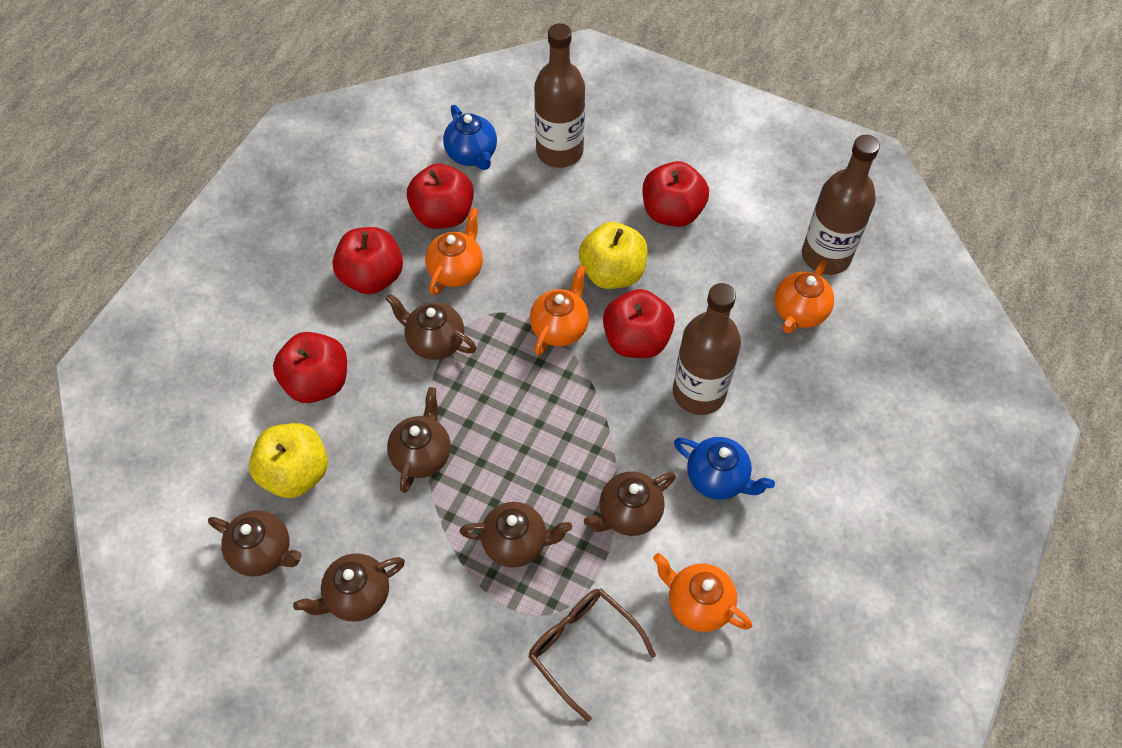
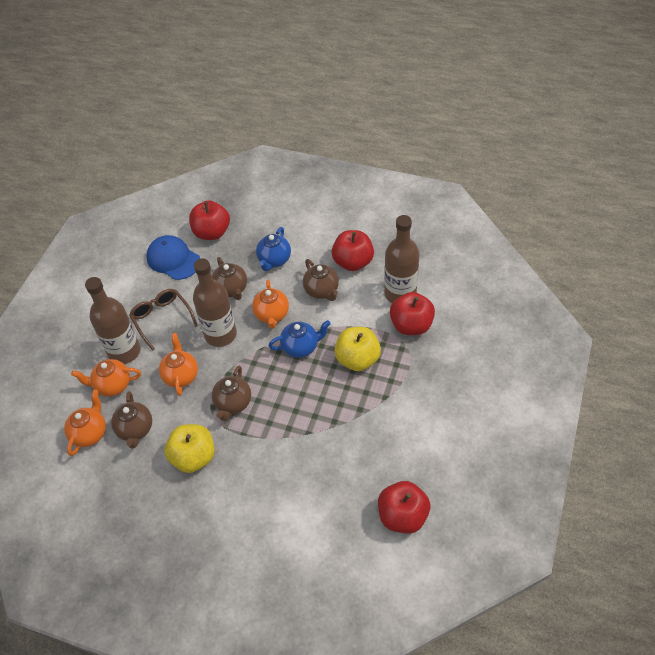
blue cap: none = 0 -> [146,235,200,280] = 1
brown teapot: [208,510,302,577] [293,553,405,622] [386,294,477,360] [387,387,451,493] [460,502,572,568] [584,472,676,536] = 6 -> [111,391,152,449] [212,257,247,300] [212,366,251,421] [303,259,339,301] = 4
red apple: [273,332,347,403] [333,227,403,294] [407,163,474,229] [603,289,675,358] [643,161,709,227] = 5 -> [189,201,230,240] [332,230,374,271] [378,481,430,534] [390,292,435,335] = 4

